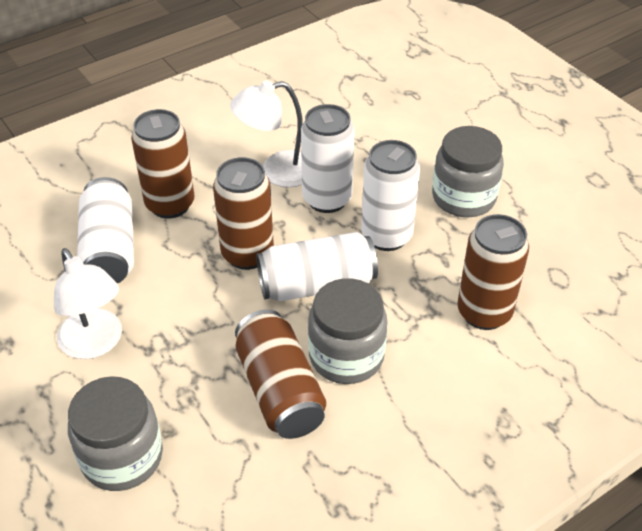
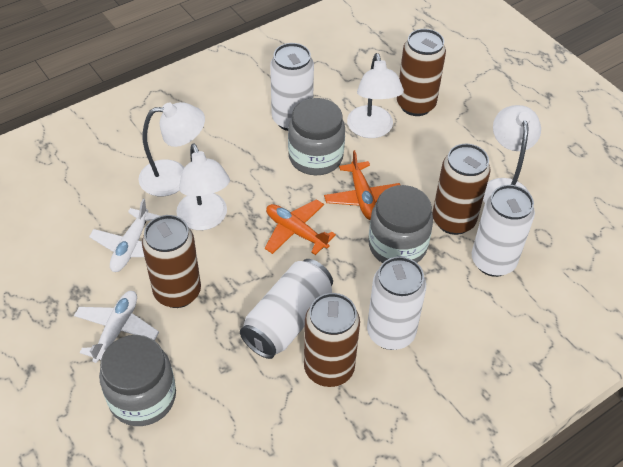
orange plane: none = 0 -> [265,199,336,255] [324,150,400,220] = 2
white lamp: [54,248,122,359] [230,80,302,187] = 2 -> [139,102,205,196] [176,143,230,230] [347,53,404,138] [483,105,541,203] = 4
white plane: none = 0 -> [74,291,159,363] [89,198,160,272] = 2

